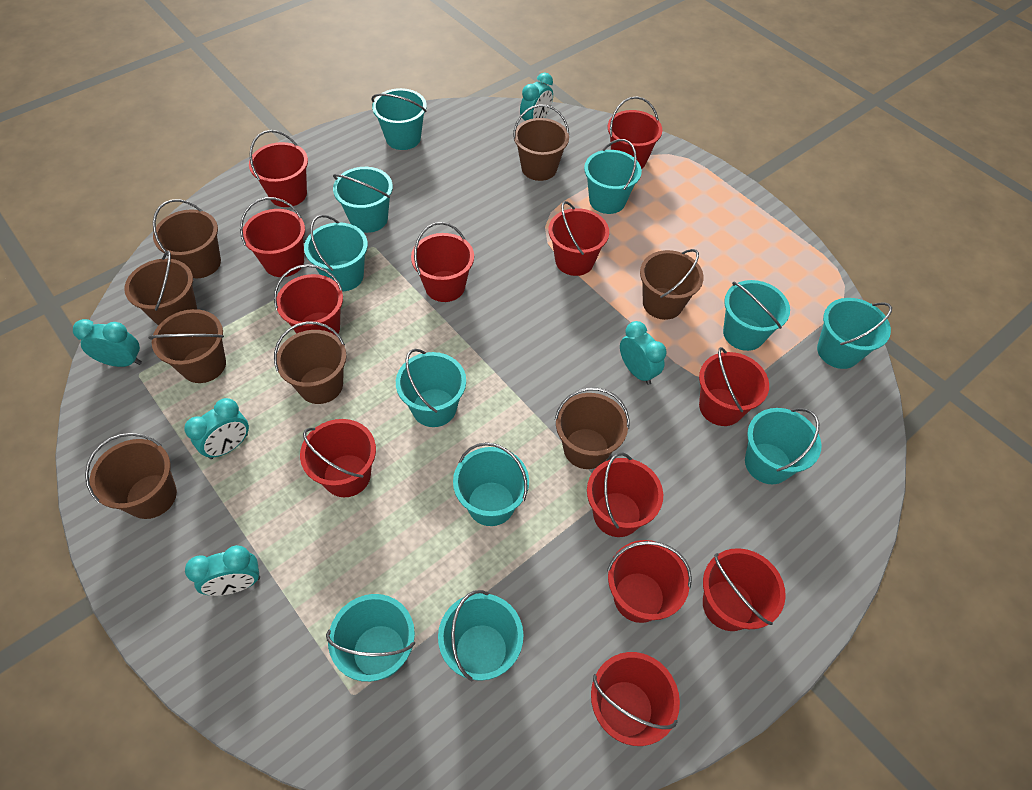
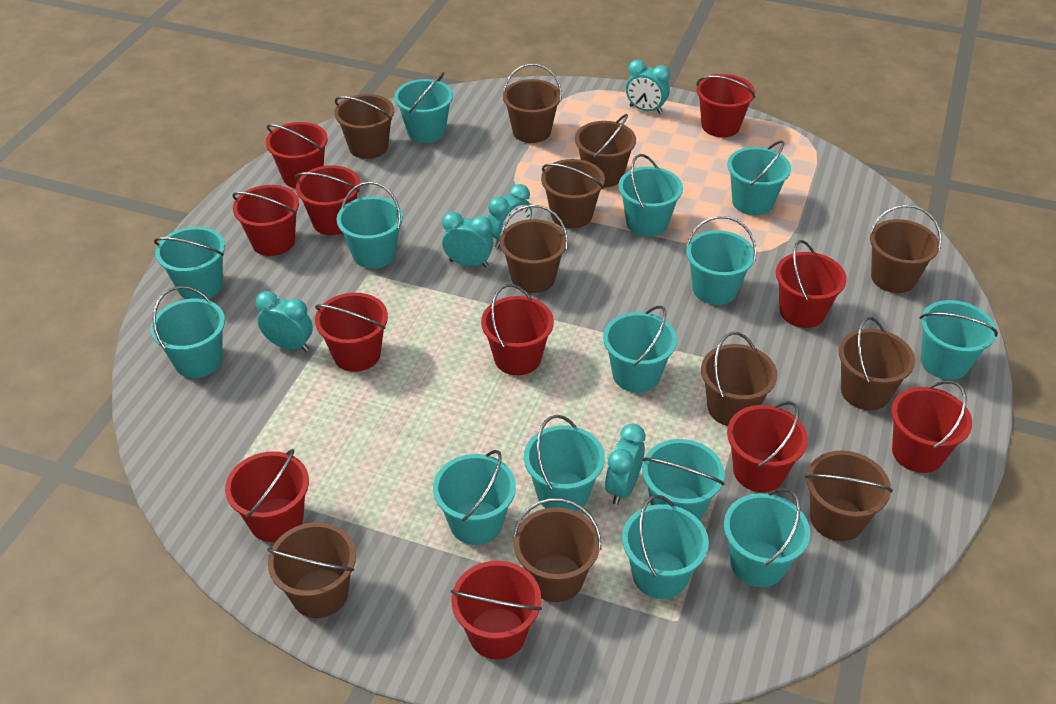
brown bucket: [85,433,177,519] [124,251,197,326] [148,309,226,383] [153,199,221,278] [274,321,347,404] [513,104,569,181] [555,387,630,469] [640,249,704,320] = 8 -> [267,522,356,618] [334,94,394,159] [500,205,568,293] [503,64,562,143] [513,498,601,602] [541,159,605,229] [575,114,636,187] [701,332,777,426] [805,451,893,541] [838,317,915,410] [869,205,942,293] = 11
red bucket: [240,197,305,277] [249,130,308,207] [274,264,343,335] [300,419,376,497] [411,222,474,302] [548,201,609,276] [587,453,663,537] [591,652,680,746] [607,540,692,623] [608,96,662,169] [699,347,769,426] [703,548,786,631] = 12 -> [225,449,309,542] [232,185,299,256] [266,122,328,188] [295,165,361,235] [315,293,388,372] [451,561,542,659] [481,284,554,375] [696,74,755,137] [727,401,808,492] [776,240,847,328] [891,380,972,473] = 11
turquoise bucket: [304,215,368,291] [326,594,415,682] [333,167,393,233] [371,88,427,150] [396,349,466,427] [438,590,523,682] [453,442,529,526] [584,139,642,214] [723,280,790,351] [745,408,822,484] [817,298,892,369] = 11 -> [151,286,225,378] [154,227,225,300] [336,182,403,269] [394,72,453,143] [433,450,516,545] [524,415,605,511] [603,306,677,393] [618,154,683,237] [622,495,709,599] [642,439,725,520] [686,216,757,305] [724,488,810,587] [727,140,791,215] [920,300,998,380] = 14

